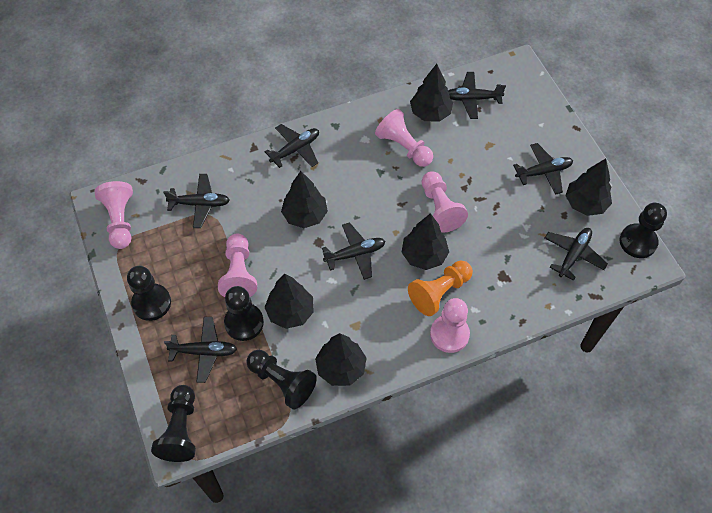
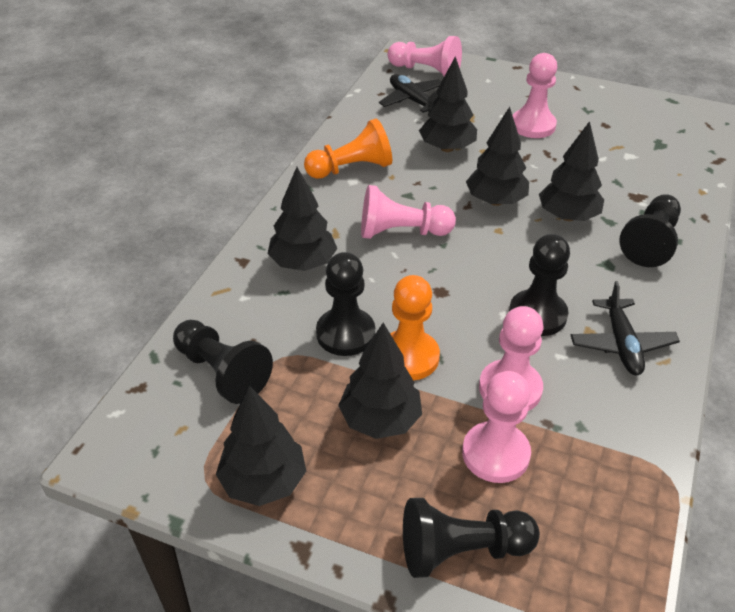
black plane: [163,174,230,228] [164,317,237,383] [265,124,319,168] [322,222,385,280] [448,72,506,119] [513,143,573,195] [545,228,608,281] = 7 -> [379,74,442,113] [571,281,680,375] = 2
orange pawn: [408,261,473,316] = 1 -> [304,119,392,179] [390,275,440,380] = 2

